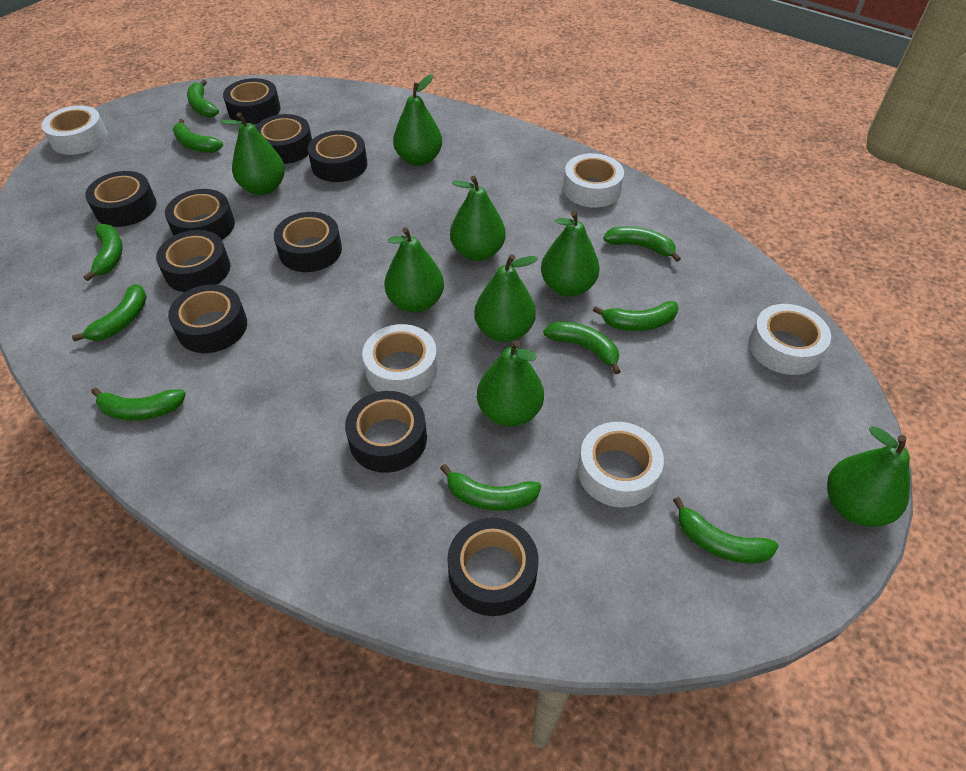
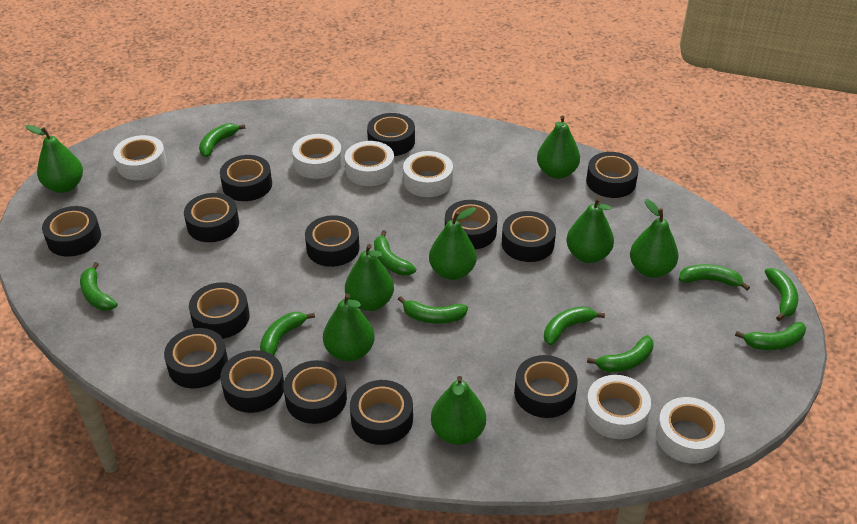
black tape: [85,171,157,227] [156,230,230,292] [165,189,235,240] [168,284,247,353] [223,78,281,124] [255,114,312,164] [274,212,342,272] [308,130,368,182] [345,391,427,473] [447,517,539,616] = 10 -> [42,206,101,257] [164,328,228,388] [184,193,239,242] [189,282,250,339] [220,155,272,201] [220,350,284,413] [283,360,347,424] [305,215,360,267] [350,380,413,445] [367,113,415,156] [445,200,498,249] [502,211,556,262] [514,355,578,418] [586,152,639,198] = 14
white tape: [42,106,108,155] [362,324,438,396] [563,153,624,207] [578,422,664,507] [749,304,831,375] = 5 -> [114,135,167,180] [292,134,342,179] [345,141,394,186] [403,151,453,197] [585,375,651,439] [656,397,725,464] = 6

